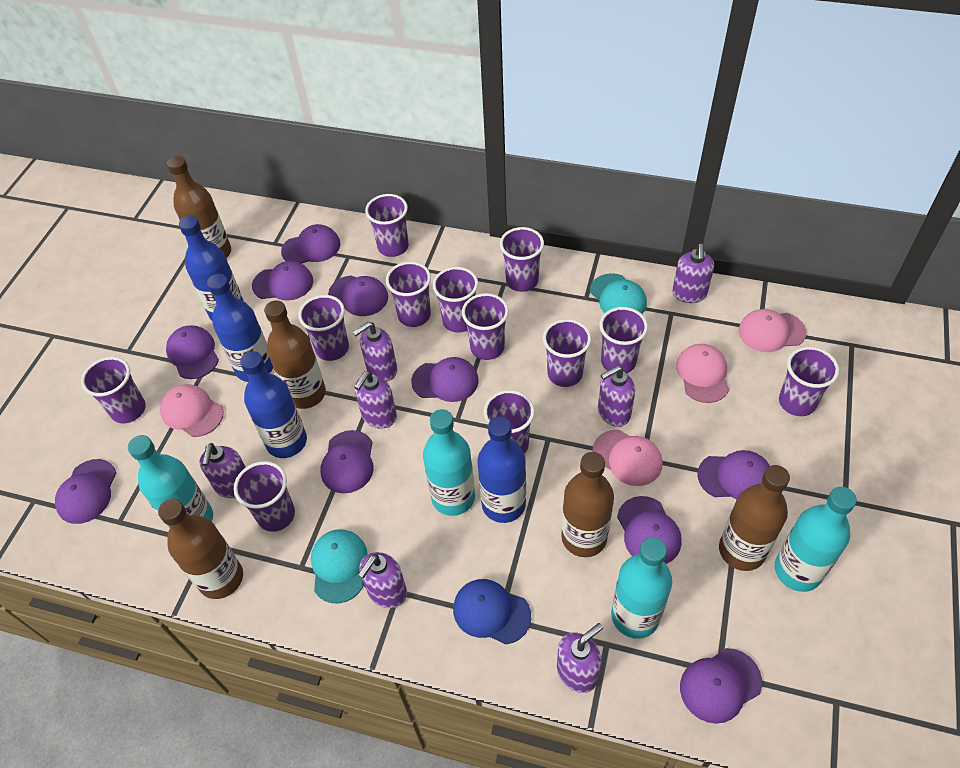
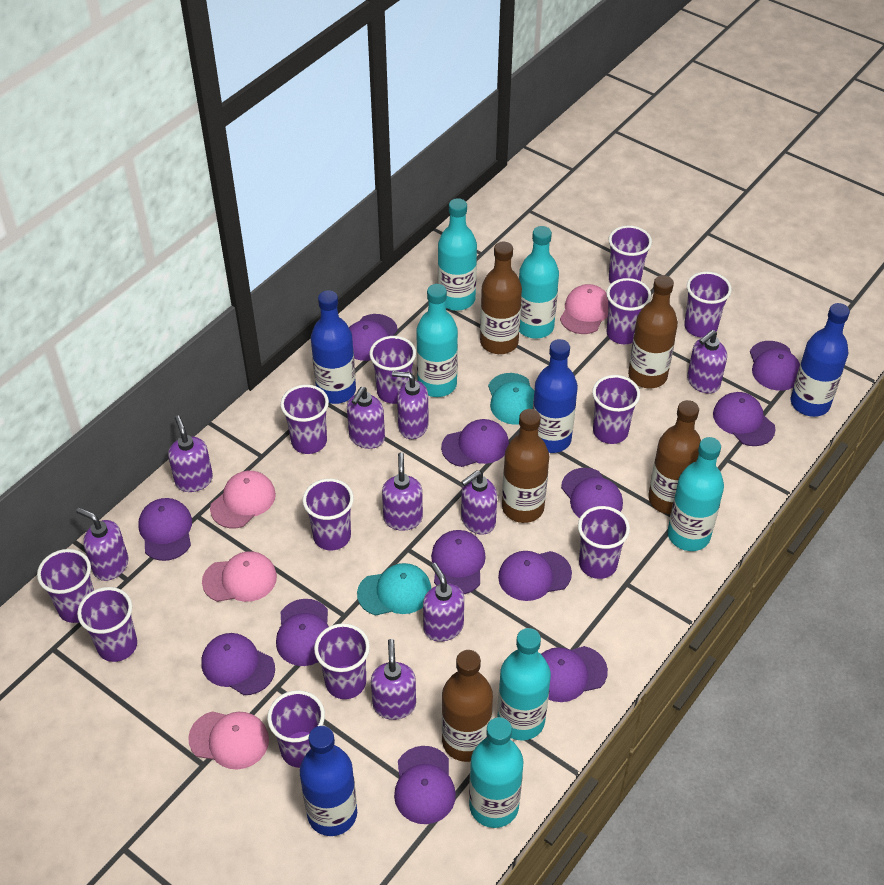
blue cap: [453,579,531,644] = 1 -> none = 0
purple cap: [55,459,116,524] [166,325,219,379] [252,261,313,300] [281,224,340,264] [320,430,373,493] [328,276,388,316] [411,357,479,402] [617,496,682,564] [680,648,762,724] [698,450,770,499] = 10 -> [138,498,192,561] [202,633,275,695] [276,599,329,666] [349,314,398,361] [394,746,456,824] [431,530,486,594] [441,419,509,467] [498,551,572,601] [541,646,608,702] [561,468,623,518] [713,392,776,446] [750,341,800,391] = 12
purple soap dispenser: [199,443,246,498] [353,322,397,382] [354,371,397,428] [358,552,407,608] [557,623,603,693] [598,365,635,427] [672,244,714,303] = 7 -> [76,508,129,581] [168,415,213,492] [347,387,385,449] [371,639,416,720] [382,452,423,531] [392,371,429,439] [423,563,464,642] [461,470,497,535] [687,330,727,394] = 9
turquoise bottle: [128,435,213,529] [423,409,475,516] [611,538,672,639] [775,487,857,592] = 4 -> [416,284,458,397] [438,198,477,311] [469,717,524,828] [498,628,551,741] [519,226,559,339] [668,437,724,551] = 6

